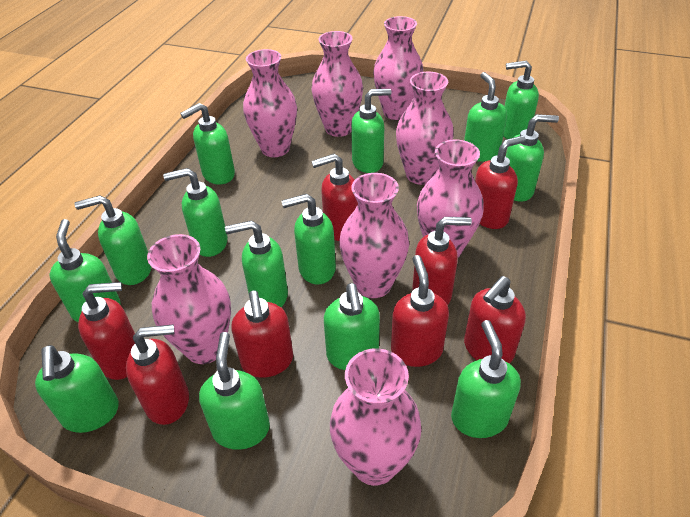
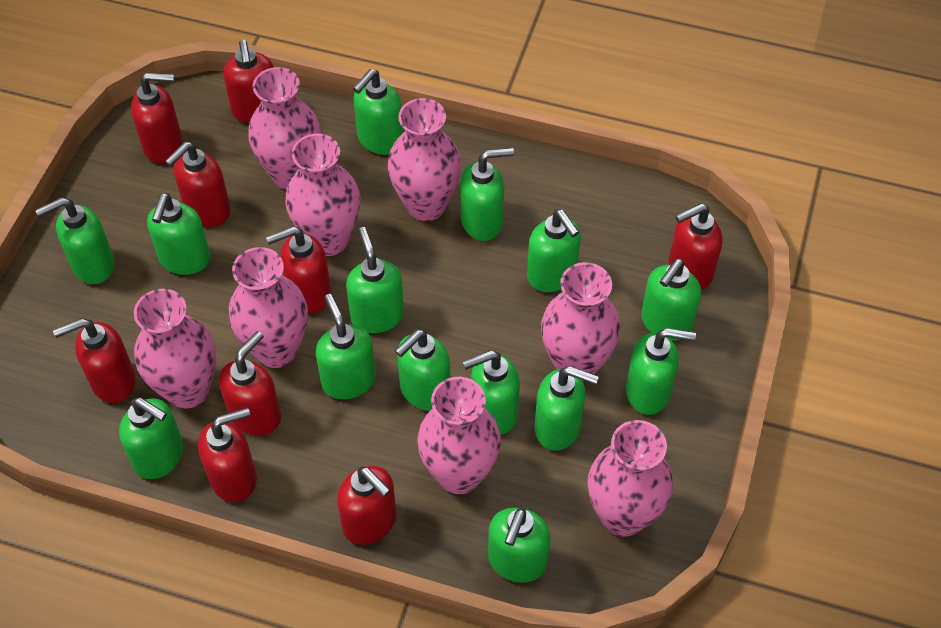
red soap dispenser: [78,282,135,380] [126,324,189,425] [231,290,293,378] [311,154,358,241] [391,255,449,367] [412,217,472,305] [464,276,526,363] [475,136,526,229] = 8 -> [53,318,136,403] [131,72,183,164] [165,142,231,227] [198,407,257,502] [219,331,281,436] [223,40,274,123] [266,226,331,313] [337,466,397,545] [668,203,723,290] = 9

